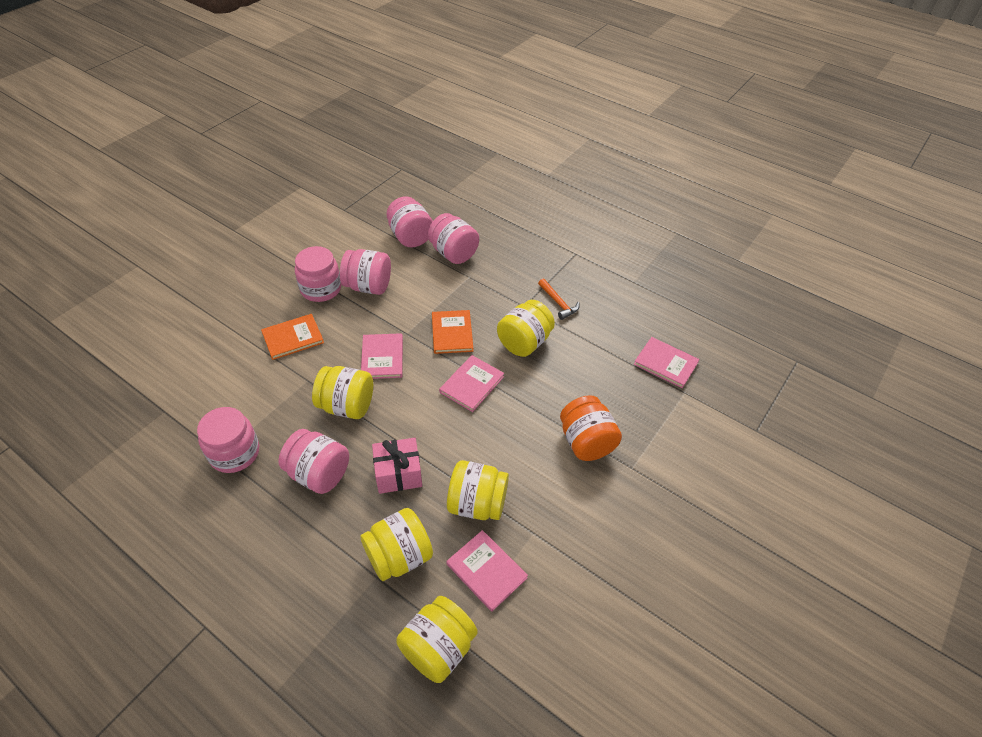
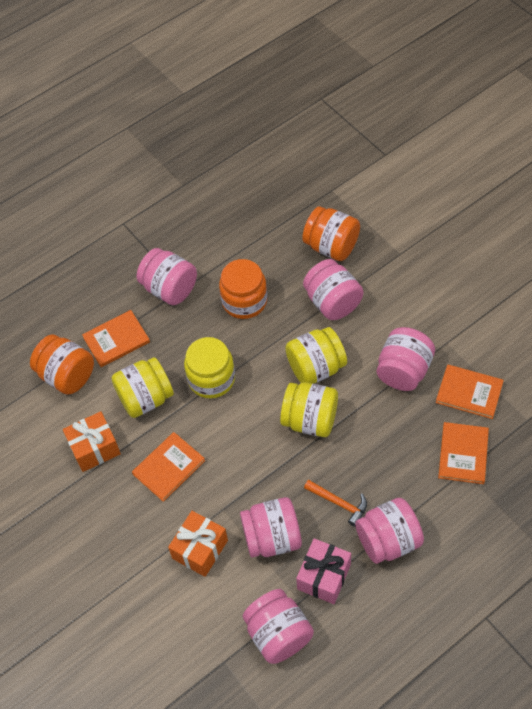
orange book: [261,314,324,360] [432,310,473,354] = 2 -> [82,310,150,367] [132,432,205,502] [436,364,504,419] [438,422,489,484] = 4
orange gift: none = 0 -> [63,411,121,472] [168,511,228,577] = 2
orange jar: [560,395,622,461] = 1 -> [30,334,94,395] [219,259,267,319] [302,206,360,261] = 3
pink book: [361,333,403,379] [439,355,504,412] [446,530,528,612] [634,337,699,388] = 4 -> none = 0
yellow jar: [312,366,373,419] [360,508,433,581] [396,596,478,683] [447,460,509,520] [497,300,555,357] = 5 -> [111,357,174,418] [184,337,235,398] [280,382,338,437] [285,327,347,384] = 4

